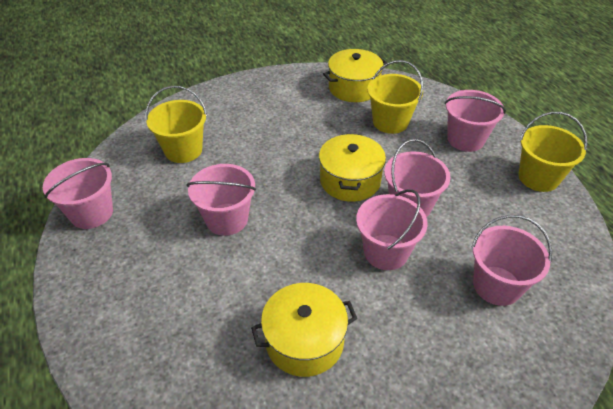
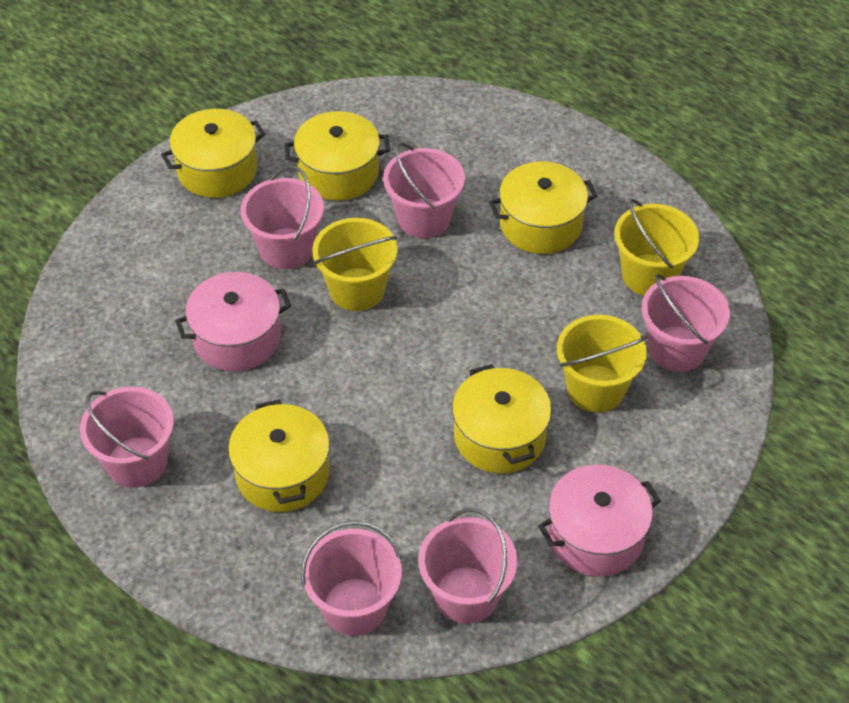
pink pot: none = 0 -> [175,272,291,371] [538,465,661,577] = 2
yellow pot: [251,283,357,377] [319,134,386,202] [323,49,387,102] = 3 -> [161,109,265,198] [228,399,330,512] [284,111,390,201] [452,364,552,473] [489,161,597,254] = 5

